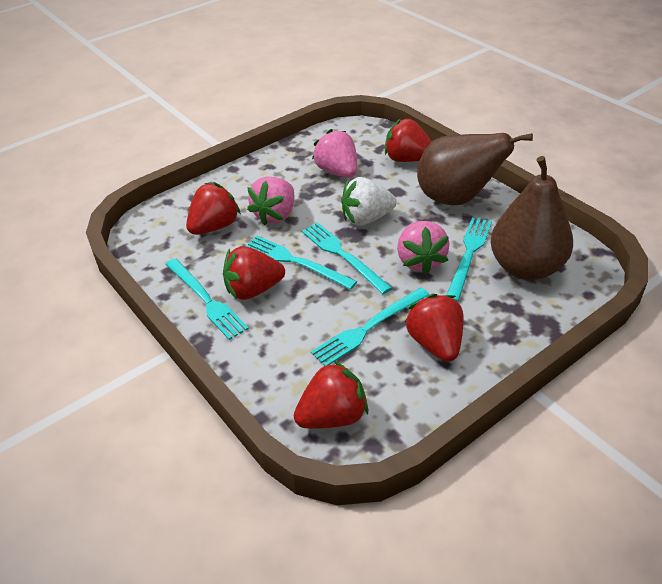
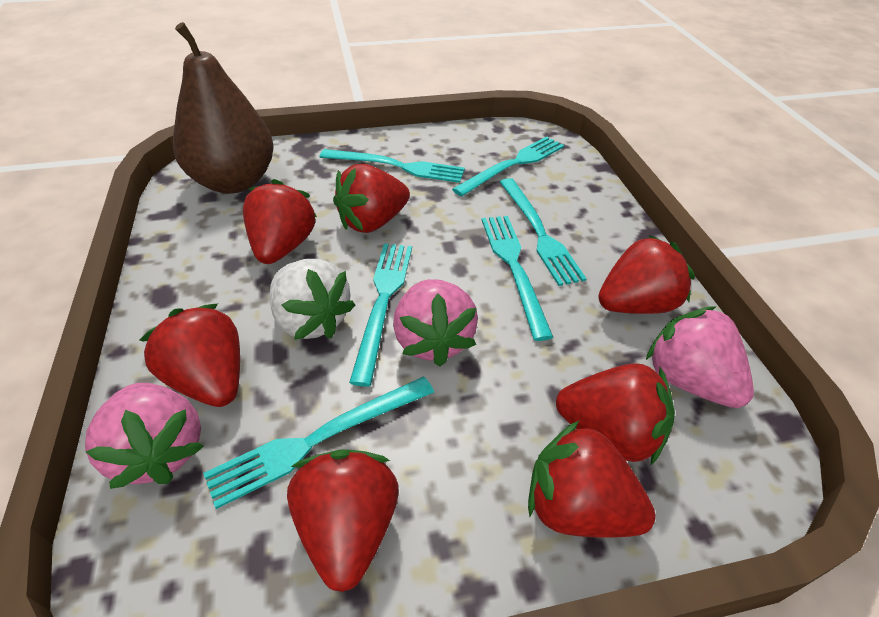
brown pear: [417,133,533,206] [491,156,573,280] = 2 -> [173,22,274,194] = 1
red strawberry: [186,182,241,235] [223,246,285,300] [294,360,368,429] [385,119,432,162] [405,294,463,362] = 5 -> [139,304,240,407] [243,179,317,264] [287,449,399,592] [333,164,410,233] [528,421,656,538] [556,363,675,465] [598,235,695,314] = 7
turquoise fork: [165,258,249,340] [246,236,357,290] [301,222,392,294] [311,288,429,366] [447,217,492,302] = 5 -> [203,377,434,509] [320,149,465,183] [349,244,412,387] [452,136,564,197] [482,216,553,341] [500,178,587,286] = 6

